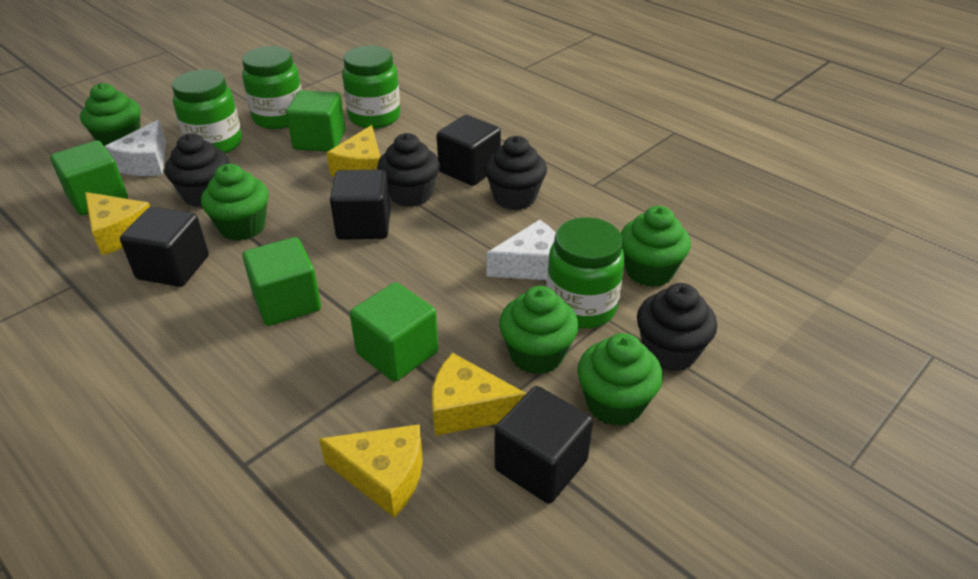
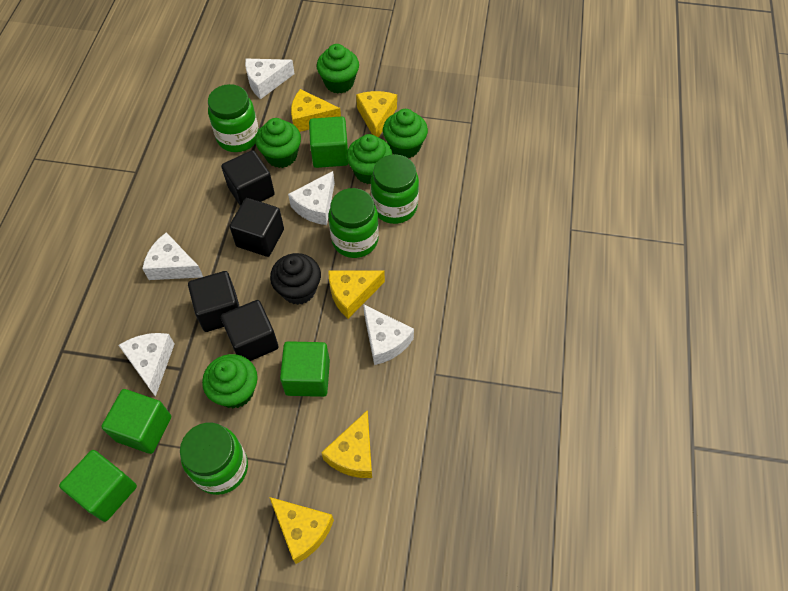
black cupcake: [165,133,229,207] [377,133,440,207] [485,136,547,210] [637,283,717,371] = 4 -> [270,253,321,305] = 1
white cheese: [104,120,166,176] [487,220,556,280] = 2 -> [119,333,175,397] [142,232,203,280] [245,59,295,99] [288,171,335,225] [363,304,414,365] = 5
yellow cheese: [85,192,150,255] [319,424,423,518] [327,125,380,177] [432,353,527,436] = 4 -> [269,497,334,564] [291,89,341,132] [321,410,372,478] [328,271,385,319] [356,91,397,137] = 5

